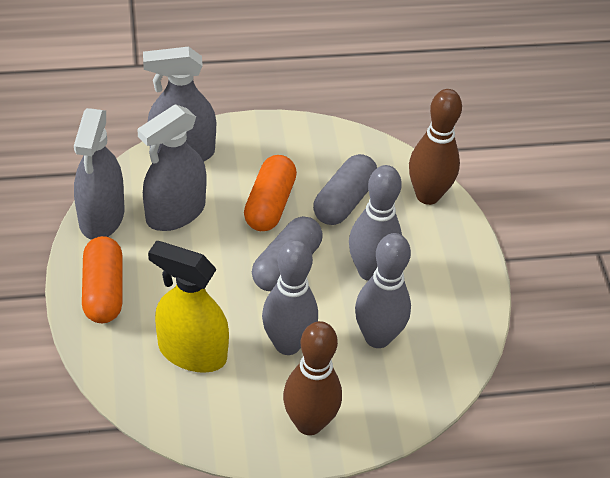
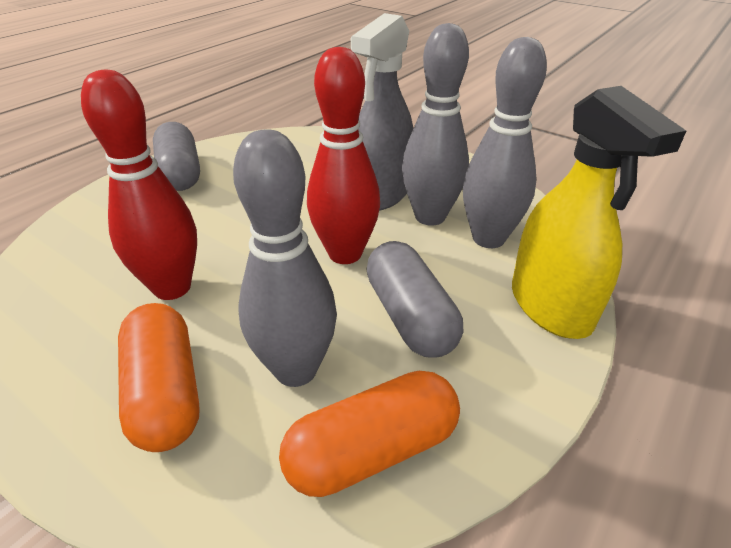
brown bowling pin: [283,321,342,435] [409,89,462,205] = 2 -> none = 0
grey spray bottle: [74,108,124,240] [137,104,207,231] [143,47,216,162] = 3 -> [351,13,413,211] = 1
red bowling pin: none = 0 -> [81,70,197,300] [307,47,380,264] = 2

